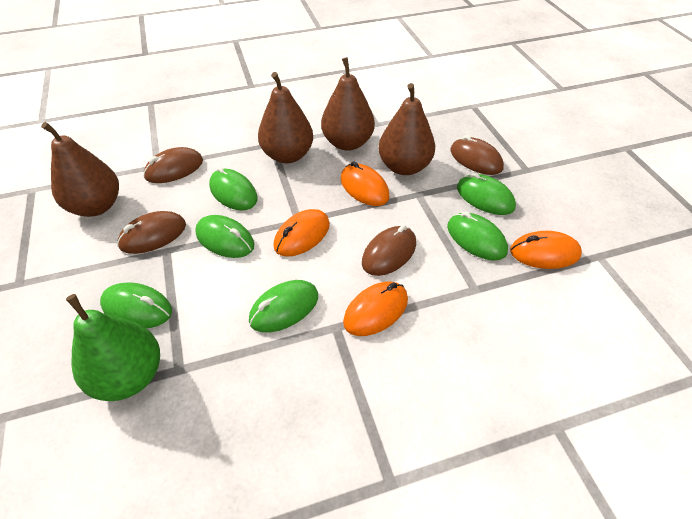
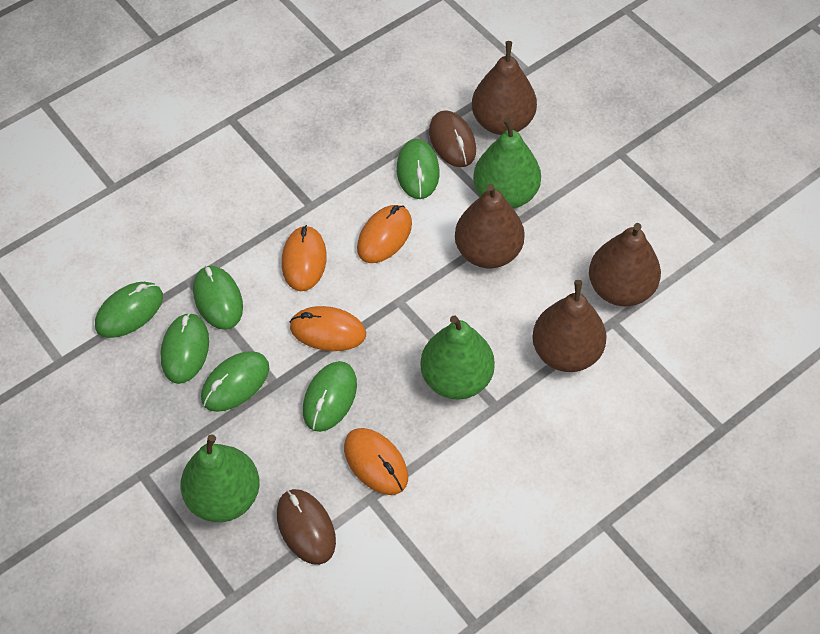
brown mouse: [117,211,186,254] [143,147,203,183] [362,225,416,276] [450,135,504,175] = 4 -> [277,489,336,565] [429,110,476,167] = 2
green pear: [66,294,160,401] = 1 -> [180,434,260,522] [420,316,495,399] [473,117,541,209] = 3

